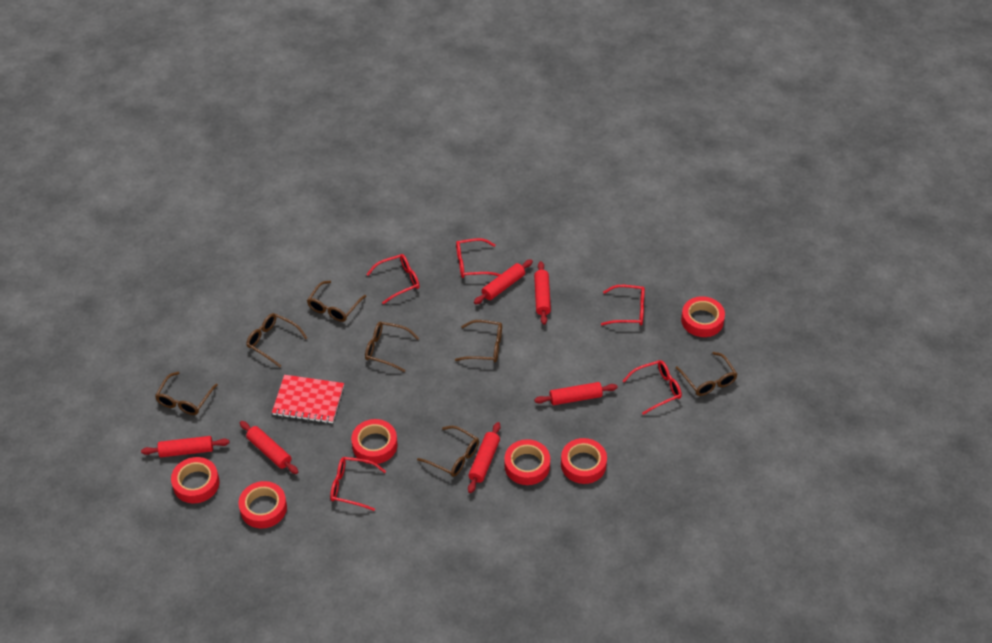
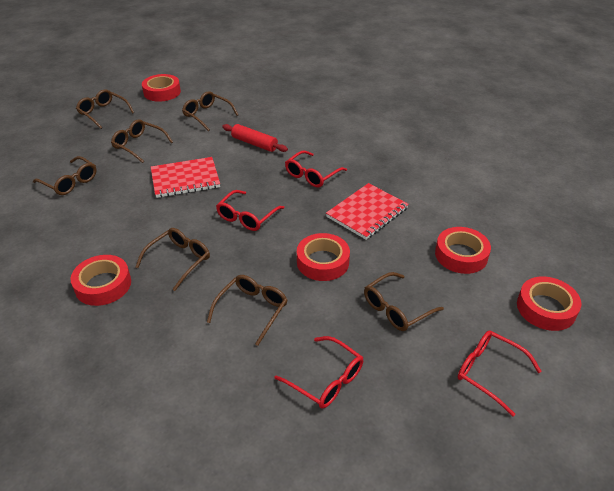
red glasses: [330,457,386,511] [366,254,420,304] [456,238,501,278] [601,285,645,325] [623,360,682,415] = 5 -> [216,190,285,231] [274,336,363,409] [285,150,347,187] [458,330,542,416] = 4
red notebook: [272,375,344,424] = 1 -> [151,157,220,198] [326,183,409,240] = 2
red rolling pin: [141,436,230,457] [240,421,298,474] [468,422,501,493] [474,259,533,304] [534,261,551,325] [534,382,618,405] = 6 -> [222,124,288,152] = 1
red tape: [171,457,220,503] [238,481,287,528] [351,419,398,464] [504,439,550,485] [561,438,607,484] [681,296,725,337] = 6 -> [71,255,131,306] [142,74,181,102] [297,233,350,281] [435,227,491,274] [517,276,582,331] = 5

